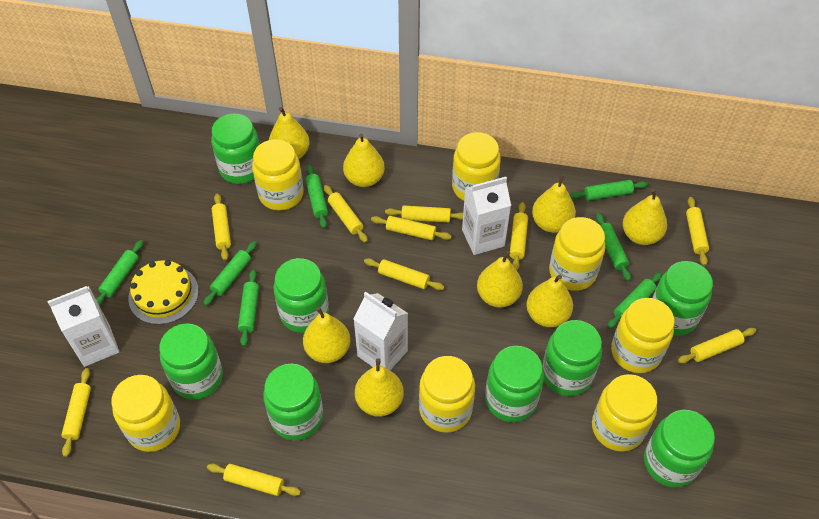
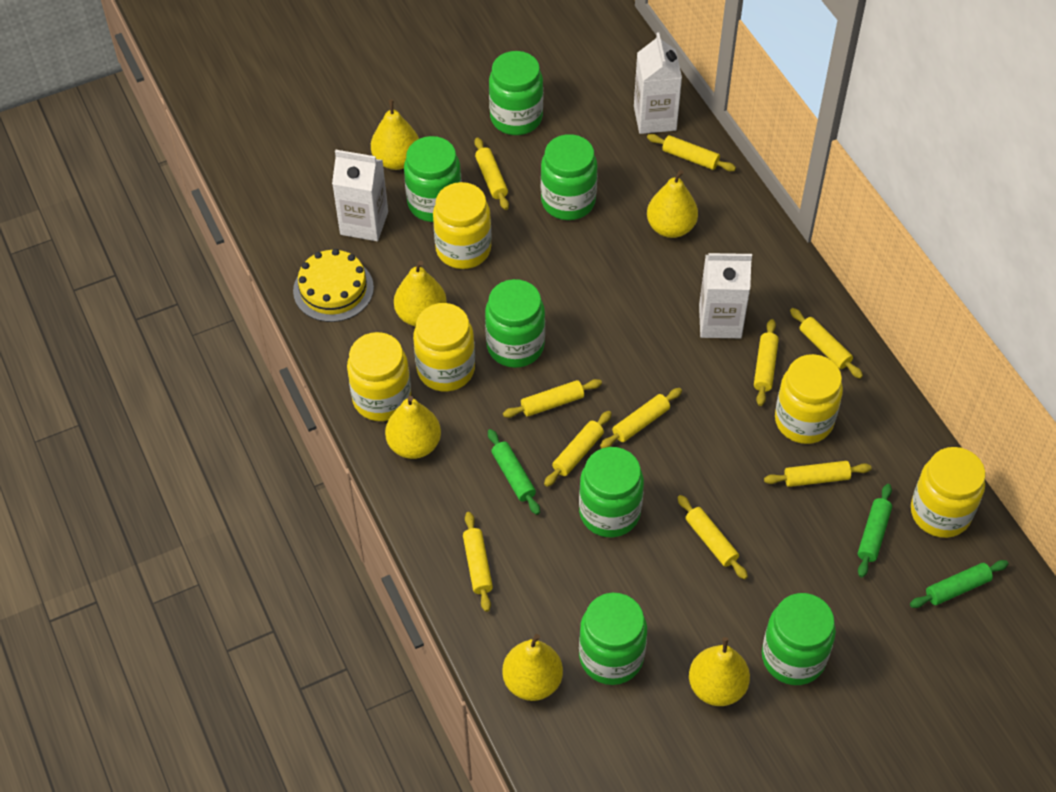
green jar: [159,323,223,400] [211,113,260,184] [263,363,323,441] [274,258,329,333] [485,346,544,422] [542,320,602,396] [644,410,715,488] [652,261,713,336] = 8 -> [404,136,462,222] [485,279,545,368] [489,51,543,135] [541,134,597,220] [579,447,644,537] [579,593,647,685] [762,593,836,685] = 7
green rolling pin: [96,240,143,306] [203,241,257,306] [238,270,259,347] [306,165,328,229] [570,180,648,201] [596,213,631,281] [607,272,662,329] = 7 -> [488,429,540,515] [858,484,892,578] [910,560,1008,608] = 3
yellow jar: [111,375,180,452] [252,139,304,211] [419,356,475,433] [452,132,501,201] [549,217,605,291] [592,374,657,452] [611,298,675,373] = 7 -> [347,332,411,421] [413,303,475,391] [433,182,492,269] [775,354,843,444] [911,447,985,538] = 5
yellow pear: [269,107,310,159] [303,307,350,363] [343,133,385,187] [355,358,404,417] [477,251,523,307] [526,275,573,327] [532,174,576,233] [623,188,667,245] = 8 -> [371,100,419,170] [385,396,441,459] [394,261,447,327] [502,634,563,701] [647,170,698,238] [689,637,750,706] = 6

